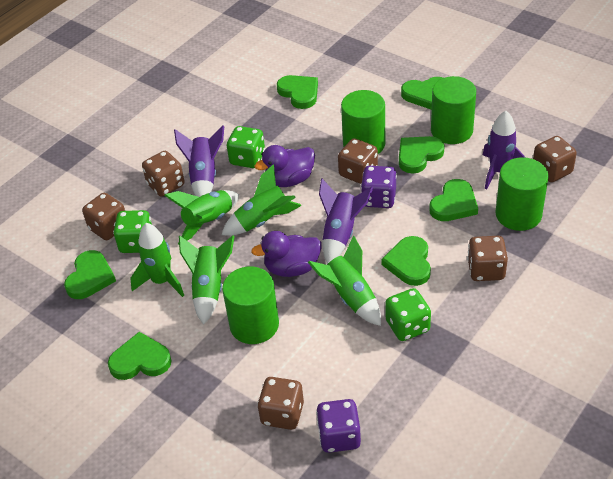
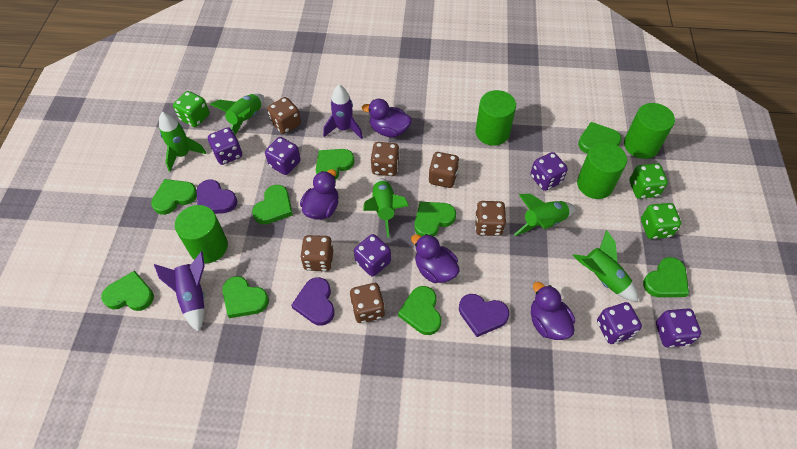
green heart: [64,250,116,299] [108,332,172,380] [277,75,318,109] [382,236,431,286] [399,136,445,174] [401,77,443,110] [429,179,478,221] = 7 -> [101,271,154,311] [151,179,197,215] [222,276,269,318] [252,185,293,224] [316,149,355,180] [398,286,441,335] [415,202,456,236] [578,122,621,154] [643,257,689,297] = 9
purple dice: [316,399,361,453] [361,166,397,208] = 2 -> [208,127,242,165] [265,137,301,175] [354,234,391,276] [530,152,568,191] [597,302,642,344] [656,308,701,348] = 6
purple duck: [251,231,321,277] [255,145,315,187] = 2 -> [300,169,338,220] [362,99,412,137] [411,234,460,283] [531,282,575,340] = 4
purple heart: none = 0 -> [196,180,237,214] [291,277,335,326] [459,294,509,337] = 3
purple rocket: [174,126,224,197] [319,179,373,264] [483,111,526,190] = 3 -> [154,251,205,332] [323,85,363,139] = 2

